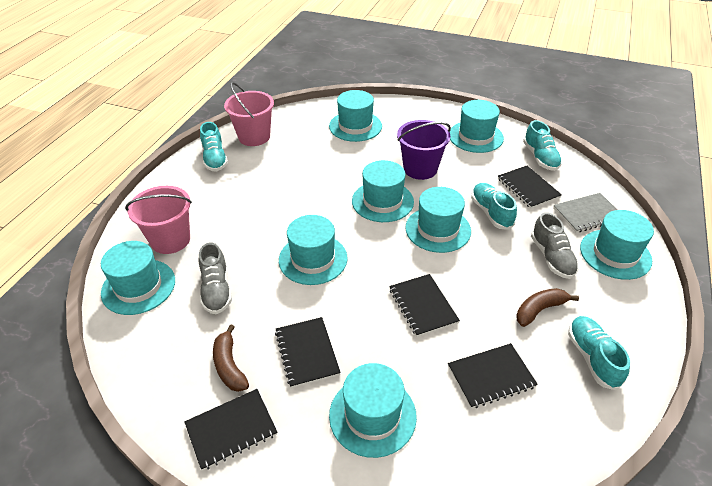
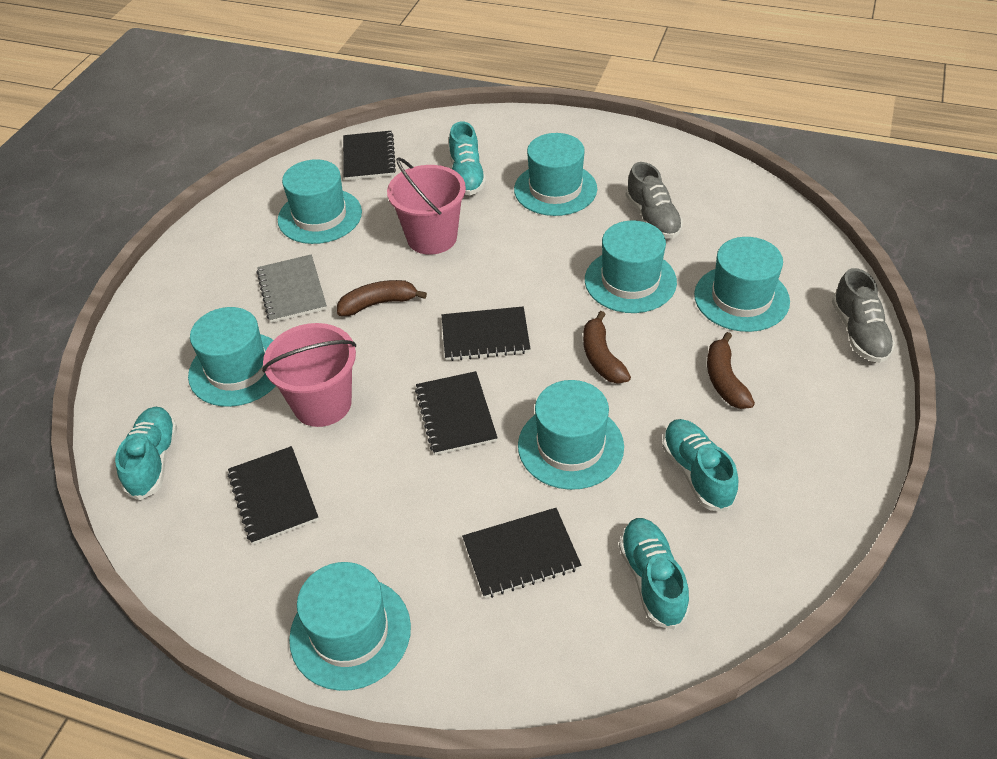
brown banana: [213,324,249,392] [516,288,579,327] = 2 -> [337,280,427,316] [583,311,631,384] [707,332,755,409] = 3
purple bucket: [397,120,451,180] = 1 -> none = 0
turquoise hat: [101,241,175,315] [279,215,348,285] [329,90,382,142] [329,363,417,458] [352,160,414,222] [405,187,471,253] [450,100,504,153] [580,210,654,280] = 8 -> [188,307,276,407] [278,159,362,244] [289,562,411,691] [514,133,597,216] [518,380,624,490] [585,220,677,313] [694,237,790,332] = 7

